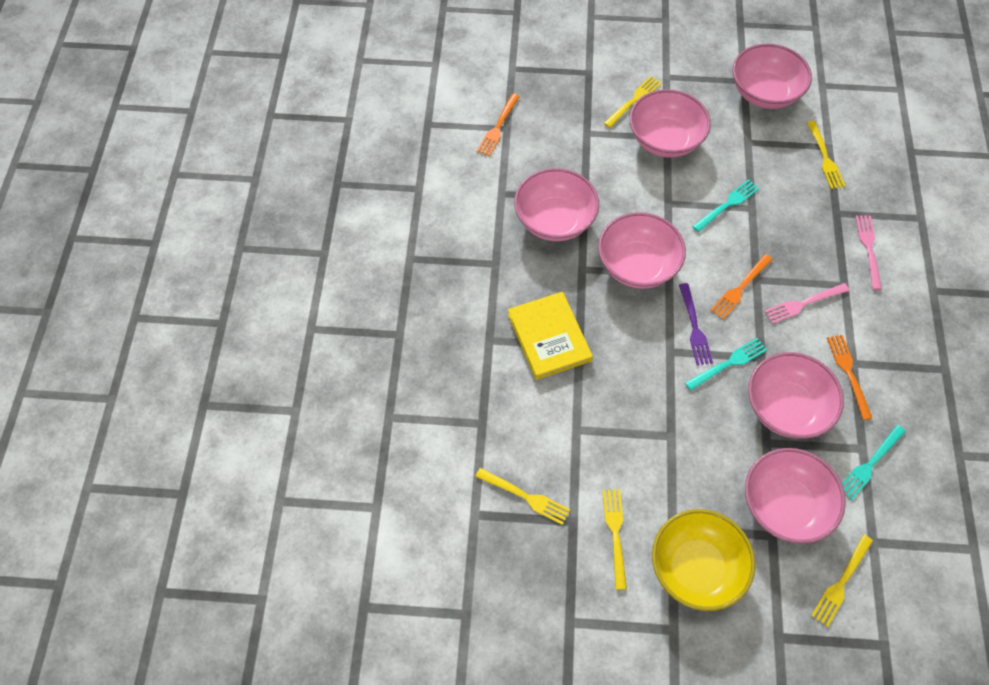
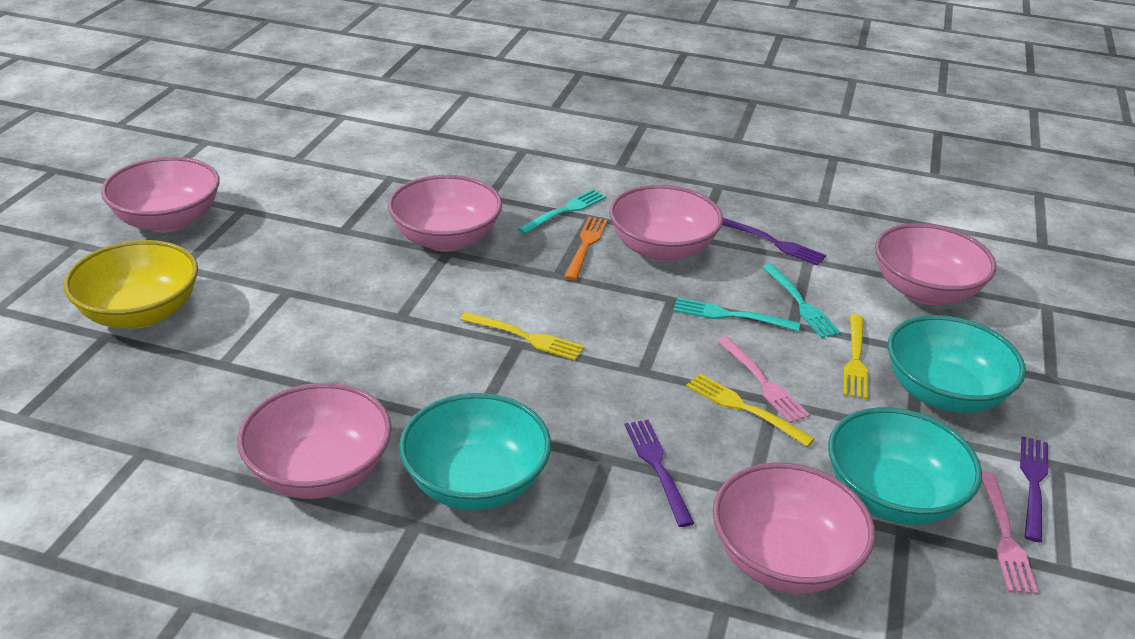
orange fork: [477,93,520,157] [711,254,773,319] [827,335,872,420] = 3 -> [564,217,608,280] = 1
purple fork: [679,283,713,365] = 1 -> [625,420,694,527] [722,218,826,266] [1020,436,1048,542] = 3
turquoise bowl: none = 0 -> [399,393,551,510] [828,407,982,525] [888,315,1026,413] = 3
yellow book: [508,292,593,380] = 1 -> none = 0
yellow fork: [475,468,570,525] [602,489,627,590] [604,76,662,128] [807,121,845,189] [811,534,873,627] = 5 -> [460,312,585,360] [686,374,815,447] [843,314,868,399] = 3

